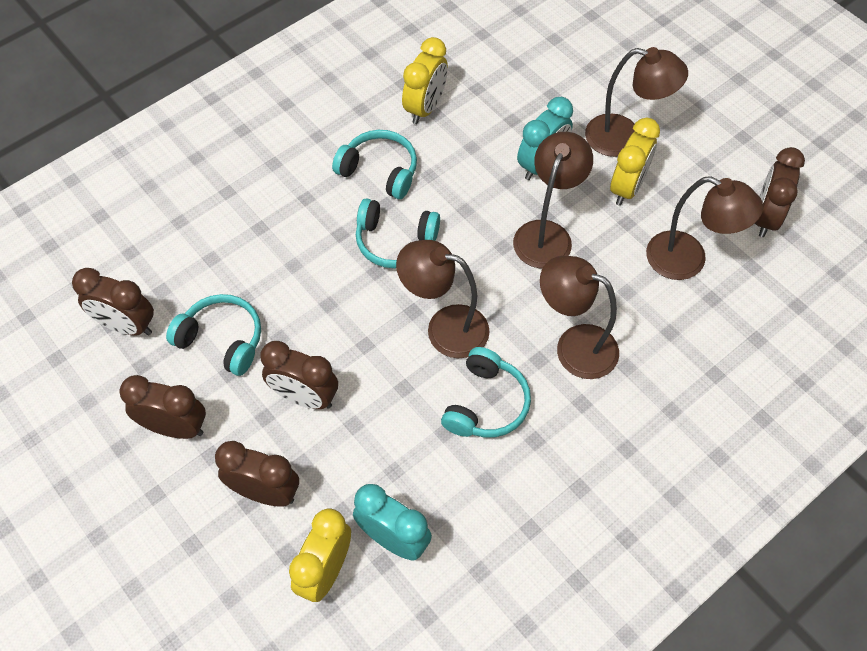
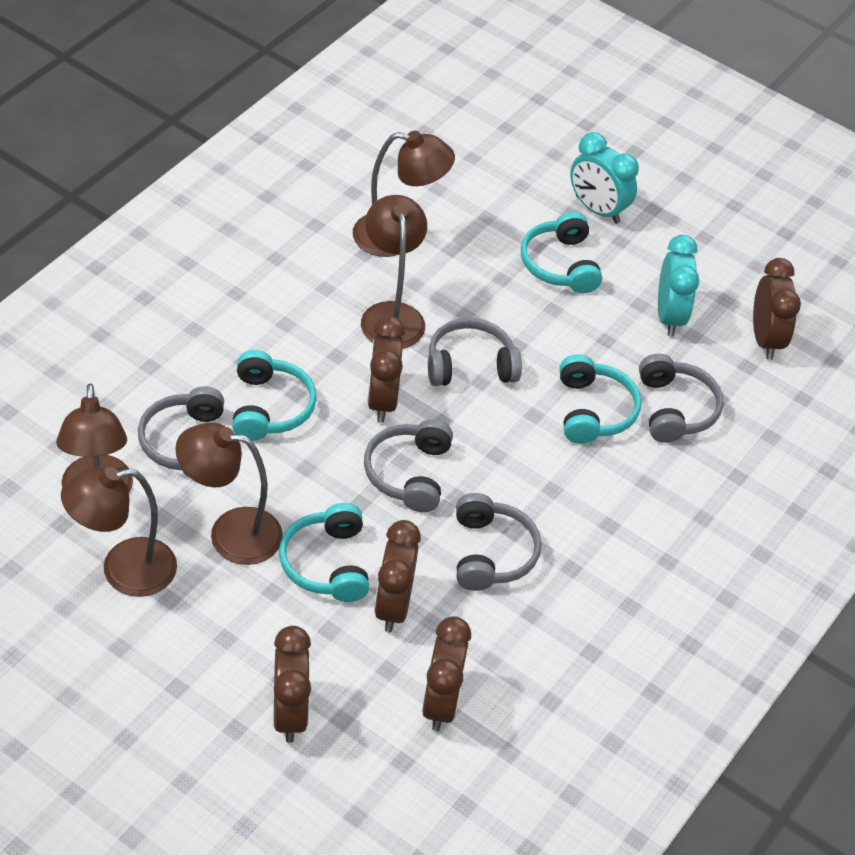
grey headphones: none = 0 -> [138,386,224,477] [364,419,453,513] [428,318,522,386] [456,493,541,591] [639,354,723,443] = 5
yellow clock: [289,509,351,602] [402,37,448,124] [610,118,660,206] = 3 -> none = 0

